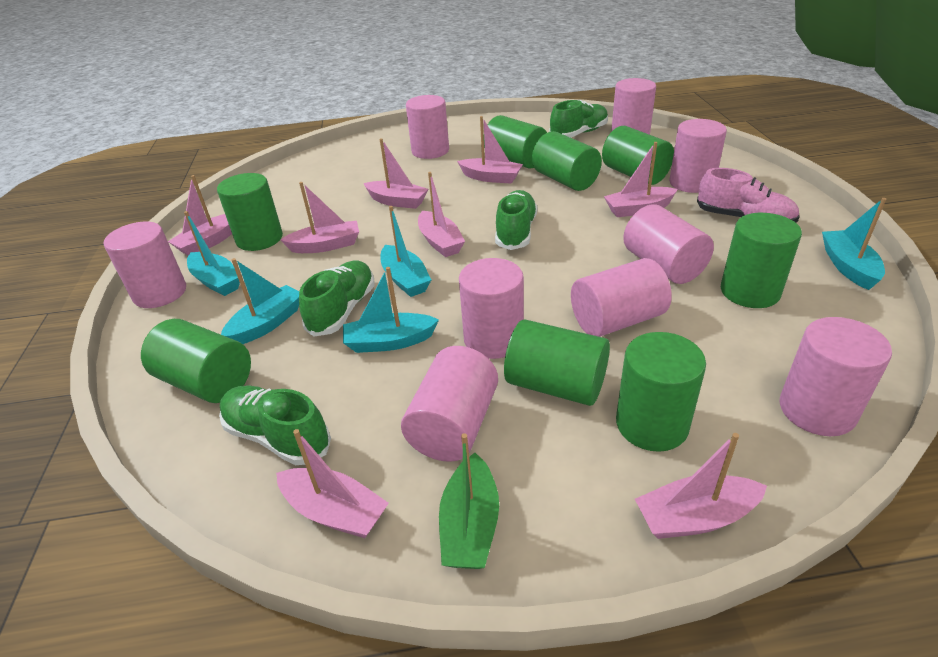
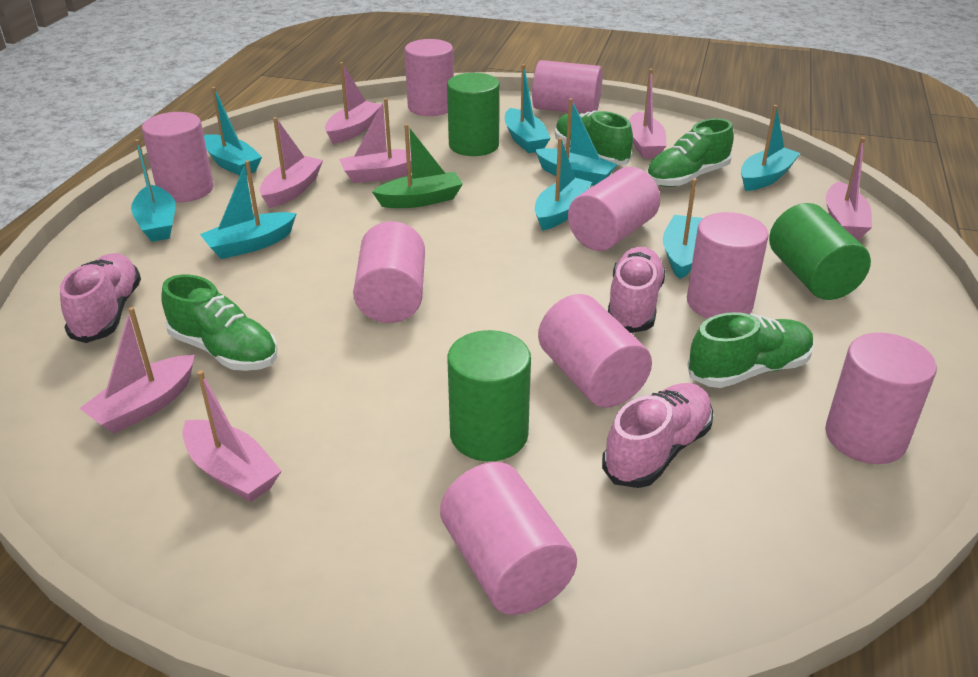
green cylinder: [141,319,251,403] [217,173,283,251] [484,115,547,169] [504,320,610,406] [532,131,602,191] [602,126,674,185] [616,332,706,452] [721,213,802,308] = 8 -> [447,73,500,156] [447,330,531,461] [769,203,871,300] = 3
pink boat: [168,175,232,256] [276,429,389,538] [281,182,359,253] [363,138,428,209] [418,172,465,257] [457,116,523,184] [604,142,678,217] [635,433,767,539] = 8 -> [79,307,195,434] [182,370,282,502] [260,117,323,208] [325,62,381,144] [339,98,412,183] [629,69,667,158] [826,137,872,239] = 7
pink shoe: [697,168,800,222] = 1 -> [60,253,141,343] [602,383,713,488] [608,247,666,333] = 3
turquoise boat: [184,211,240,296] [221,258,299,344] [343,267,439,353] [381,206,431,297] [822,198,886,290] = 5 -> [131,139,176,242] [200,160,297,259] [204,87,262,176] [505,64,551,153] [535,98,617,186] [535,138,592,231] [663,178,703,279] [741,105,800,191] = 8

